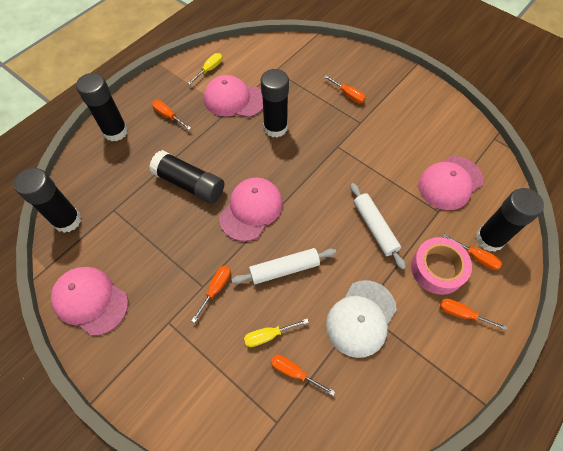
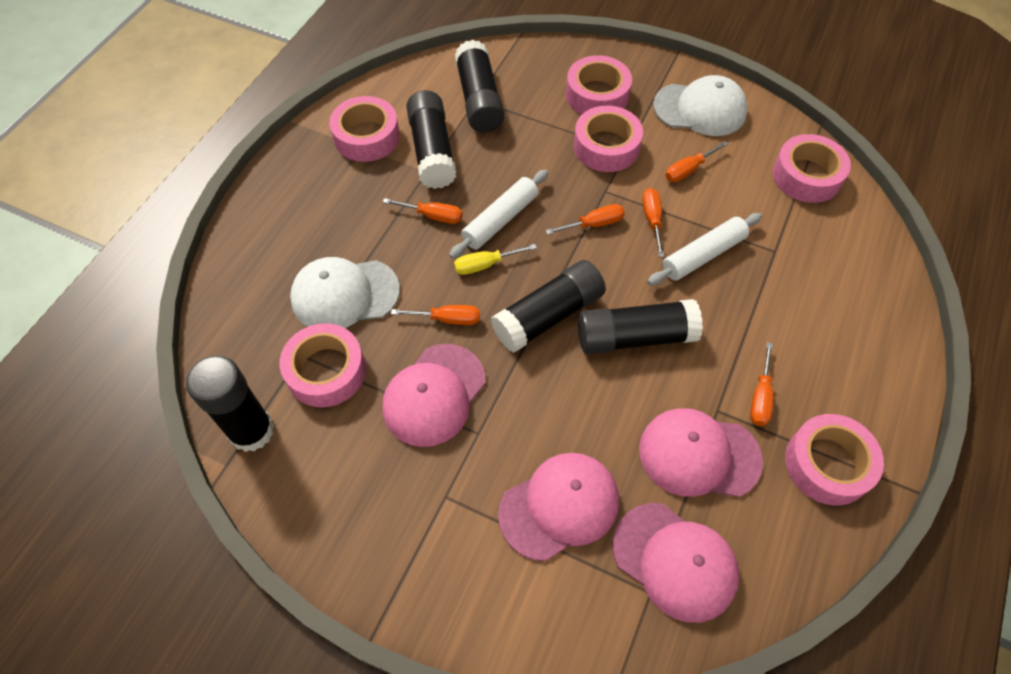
pink tape: [411,237,472,295] = 1 -> [279,323,366,407] [329,96,400,162] [566,55,632,114] [574,106,643,172] [773,134,851,203] [785,414,884,506] = 6
white cap: [326,280,397,358] = 1 -> [290,257,400,328] [653,75,748,136] = 2
yellow screwdriver: [188,53,222,85] [244,319,309,347] = 2 -> [454,244,537,275] = 1

